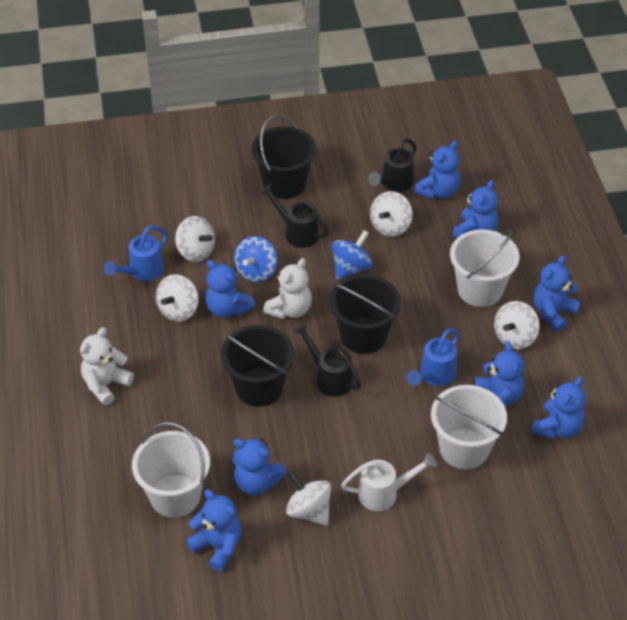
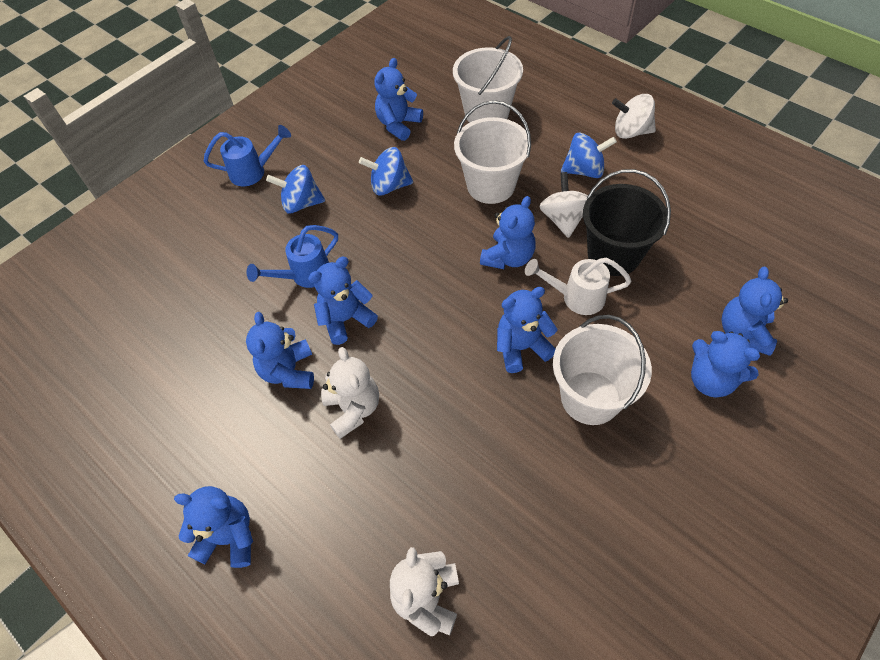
black bucket: [221,325,294,407] [252,115,316,199] [330,274,401,354] = 3 -> [583,169,671,276] = 1
black watering can: [260,184,329,248] [294,323,361,397] [368,138,417,192] = 3 -> none = 0
blue spinning top: [234,236,278,282] [332,230,372,280] = 2 -> [266,165,325,213] [359,147,413,195] [561,132,617,178] = 3
white spinning top: [156,274,198,322] [175,216,215,262] [286,472,331,526] [370,191,412,237] [494,301,540,349] = 5 -> [539,172,588,238] [612,94,656,139] = 2

